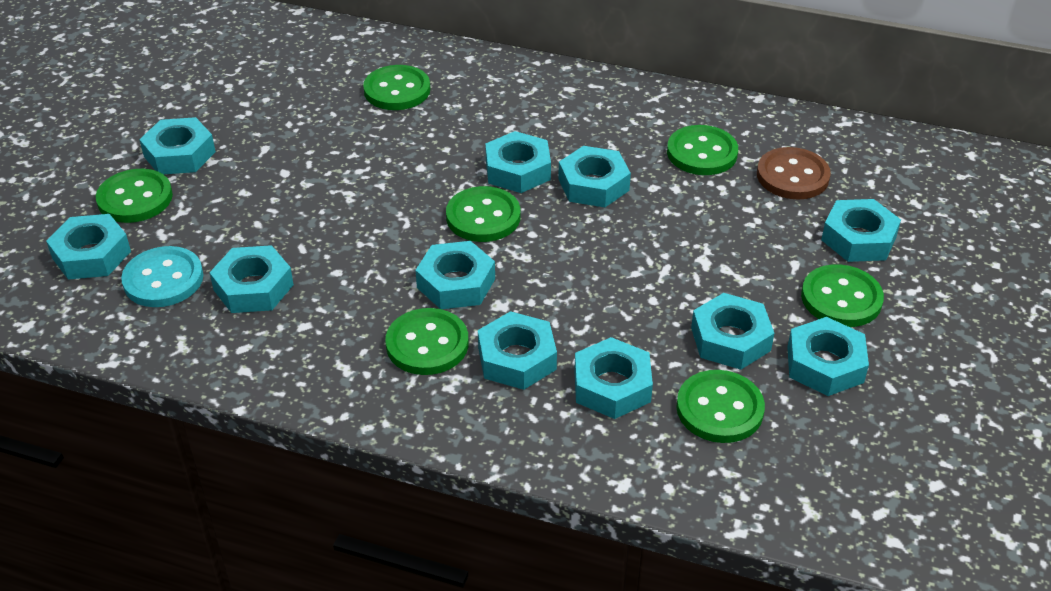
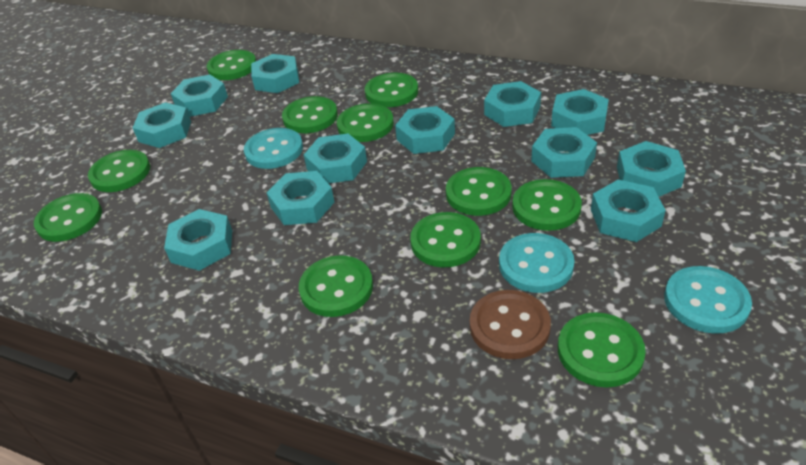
green button: [96,169,173,223] [363,65,430,110] [385,308,469,375] [446,186,520,242] [667,125,738,175] [676,370,765,443] [801,264,884,327] = 7 -> [34,193,102,242] [88,150,150,192] [207,50,256,80] [282,96,338,133] [299,255,373,317] [337,103,394,142] [365,73,418,107] [410,212,481,267] [446,167,512,216] [512,179,582,231] [558,312,646,387] = 11
turquoise button: [121,246,203,307] = 1 -> [244,128,303,169] [499,233,574,293] [664,266,752,334] = 3
turquoise nut: [46,214,131,280] [139,117,216,174] [209,245,294,313] [415,241,495,309] [478,311,557,390] [485,131,551,193] [558,146,631,207] [574,337,653,419] [691,293,774,370] [787,317,869,396] [821,199,901,262] = 11 -> [133,102,191,148] [164,209,232,271] [171,75,228,117] [251,54,299,93] [266,171,335,225] [304,134,367,183] [395,106,455,154] [484,81,541,127] [531,127,597,178] [551,89,609,135] [591,180,666,242] [617,141,686,197] = 12

